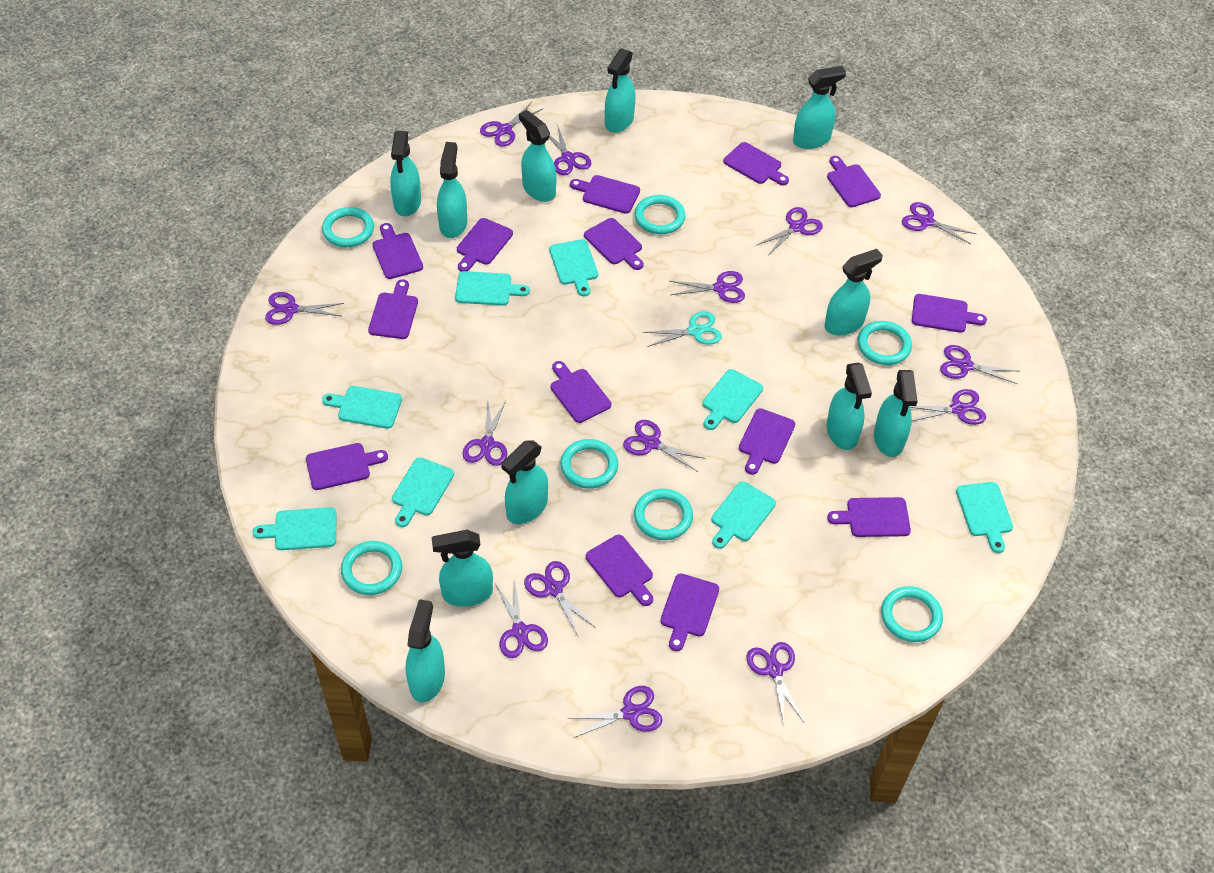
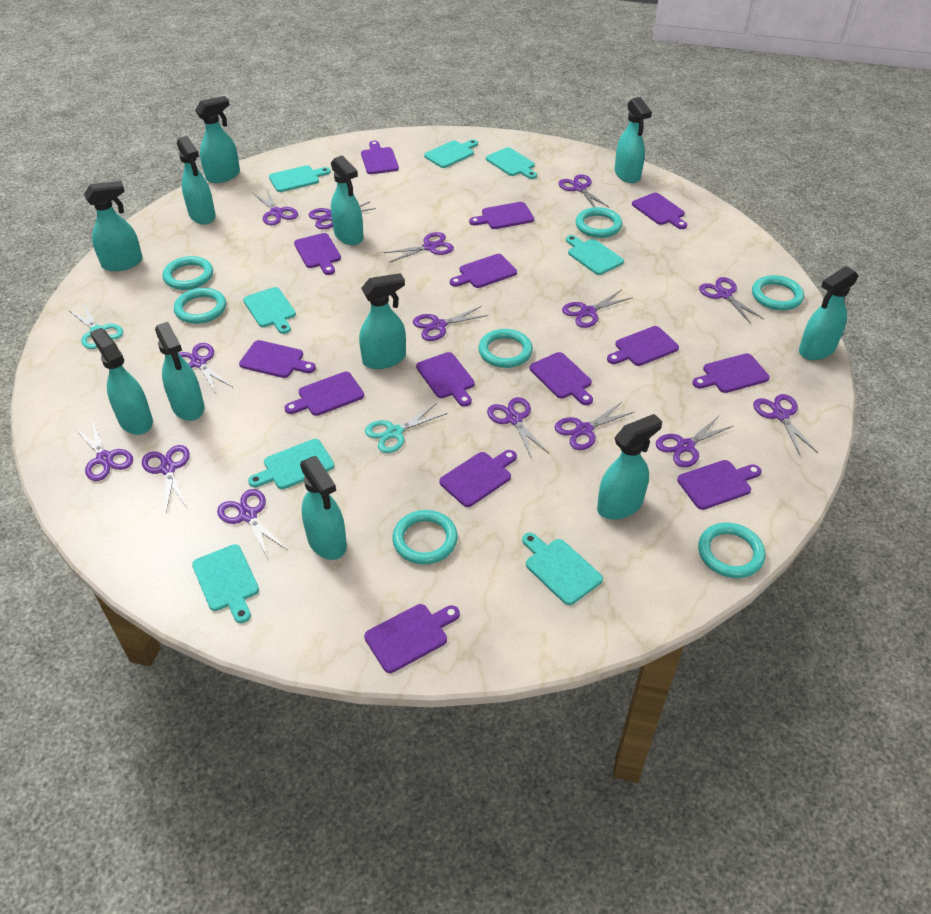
purple scissors: [265,292,344,325] [463,401,507,466] [480,102,542,147] [495,578,548,658] [524,561,596,636] [549,124,592,175] [568,686,663,738] [623,420,706,472] [669,271,745,303] [747,642,804,725] [757,207,823,255] [902,202,976,244] [910,389,986,425] [940,345,1018,384] = 14 -> [74,419,133,481] [142,445,190,513] [179,343,232,394] [217,489,287,559] [253,190,298,226] [309,202,376,229] [384,232,454,263] [413,306,489,341] [487,397,549,459] [555,402,635,450] [558,174,609,207] [562,290,633,328] [656,416,733,467] [699,277,764,324] [753,394,818,455] = 15
turquoise scissors: [642,311,722,347] = 1 -> [68,304,123,349] [365,403,447,453] = 2

